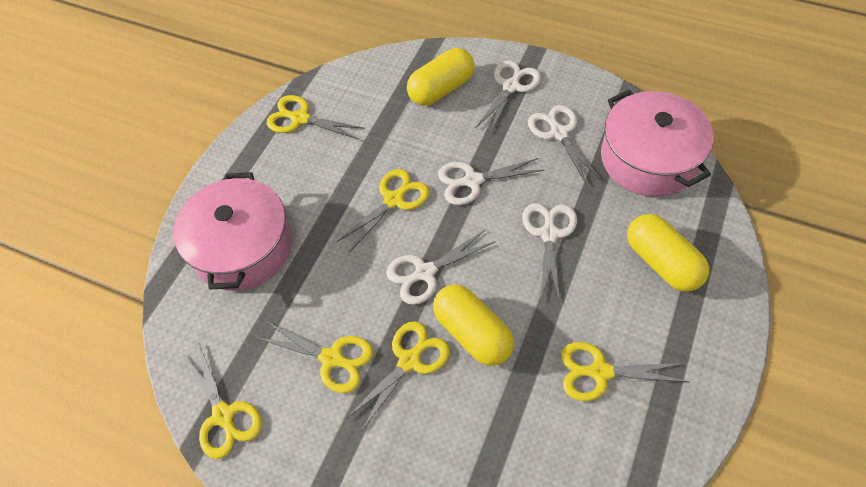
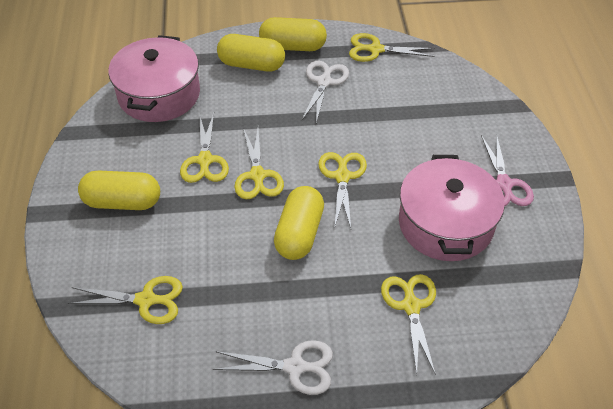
pink scissors: none = 0 -> [481,133,534,206] = 1
white scissors: [386,229,496,305] [438,158,544,205] [475,61,541,134] [522,203,577,303] [528,105,602,186] = 5 -> [213,340,333,395] [302,61,349,123] = 2
yellow capsule: [407,48,475,106] [433,285,514,366] [627,214,709,291] = 3 -> [78,171,160,210] [217,34,285,72] [259,17,327,51] [274,186,324,260] = 4

